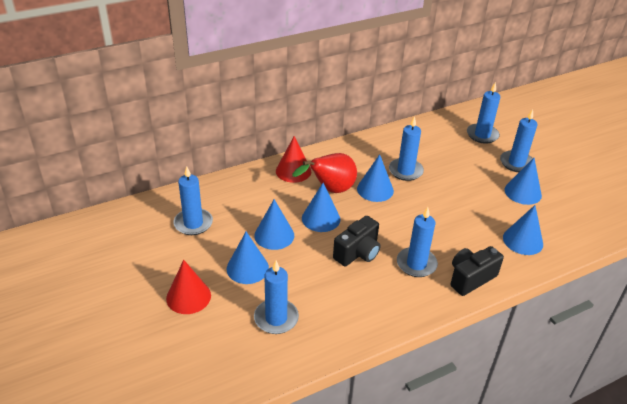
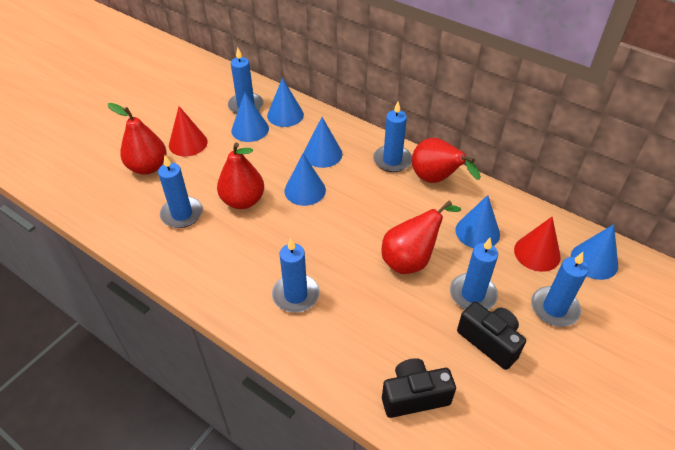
red pear: [292,153,357,193] = 1 -> [108,103,167,175] [217,143,264,209] [382,200,461,274] [412,138,481,183] = 4

